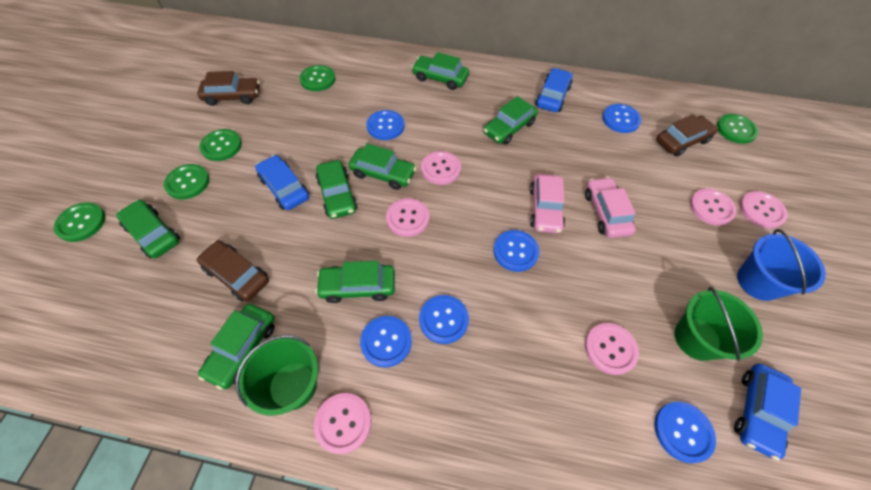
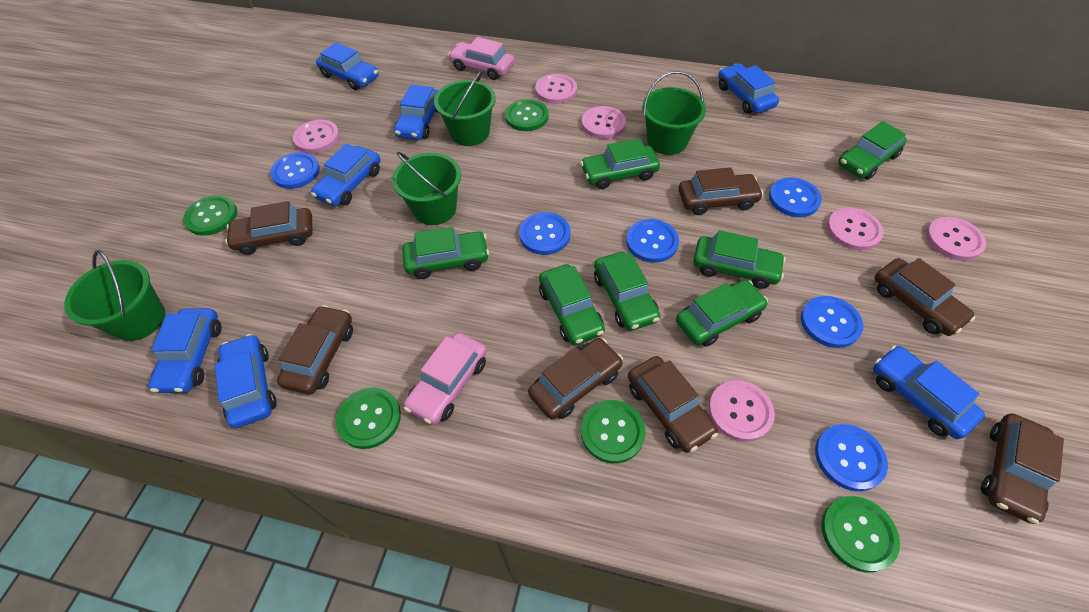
blue bucket: [737,229,826,301] = 1 -> none = 0
blue car: [255,155,309,210] [535,68,573,112] [734,364,801,461] = 3 -> [148,308,221,393] [215,334,276,428] [311,144,380,206] [316,42,379,90] [394,85,439,140] [718,64,779,114] [873,345,985,439] = 7
brown car: [197,71,260,106] [197,240,269,301] [656,114,718,156] = 3 -> [225,201,312,255] [277,305,353,395] [528,338,623,419] [628,356,718,453] [679,167,763,215] [874,258,975,336] [981,413,1064,524] = 7
green bucket: [235,335,318,416] [675,287,763,361] = 2 -> [64,250,165,341] [392,152,461,225] [434,70,496,146] [642,71,706,155] = 4

